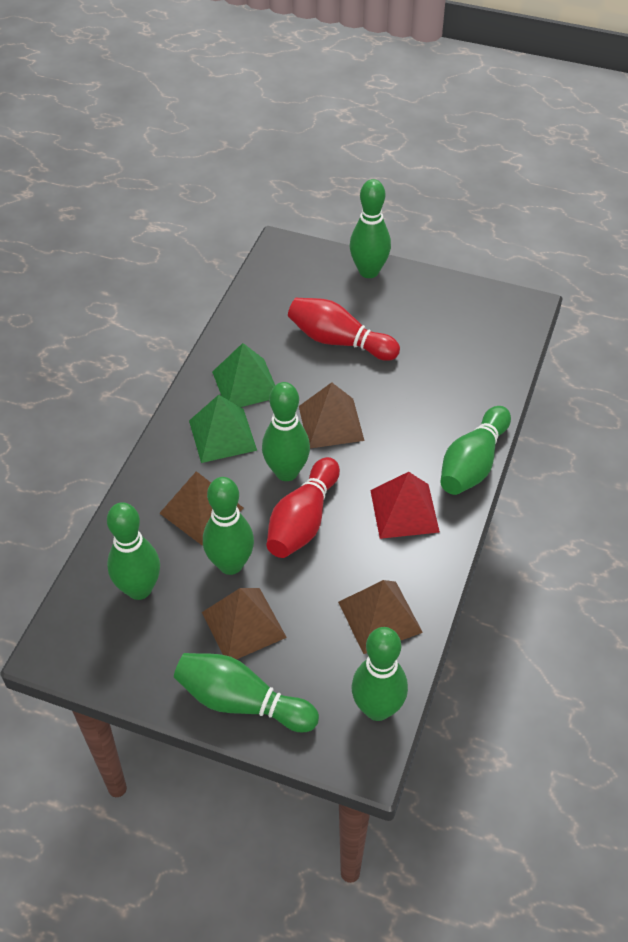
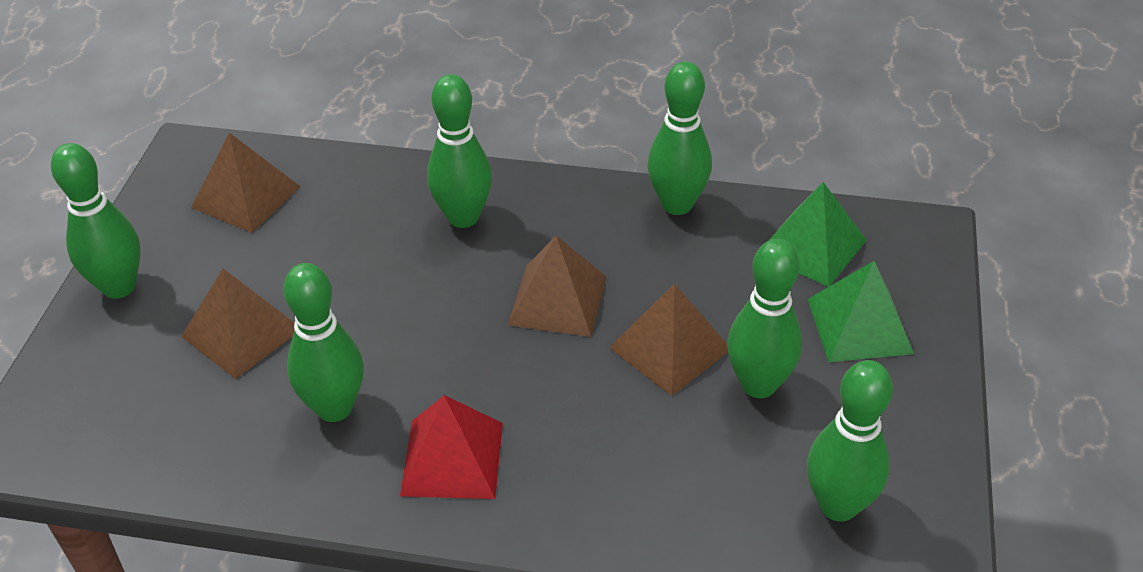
green bowling pin: [107,502,160,600] [174,653,319,732] [203,477,254,575] [262,382,310,481] [350,179,391,278] [352,627,408,721] [440,406,511,495] = 7 -> [51,143,141,299] [283,263,364,422] [427,74,492,228] [647,61,712,215] [727,239,802,398] [807,360,893,522] = 6
red bowling pin: [267,457,340,558] [288,298,400,361] = 2 -> none = 0

